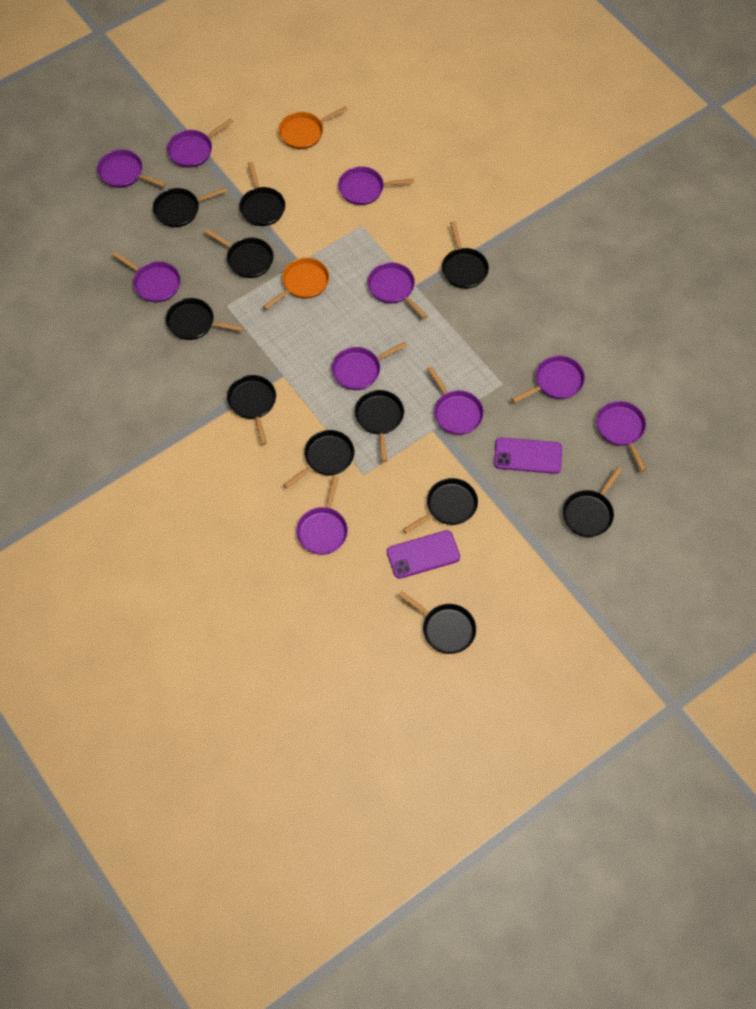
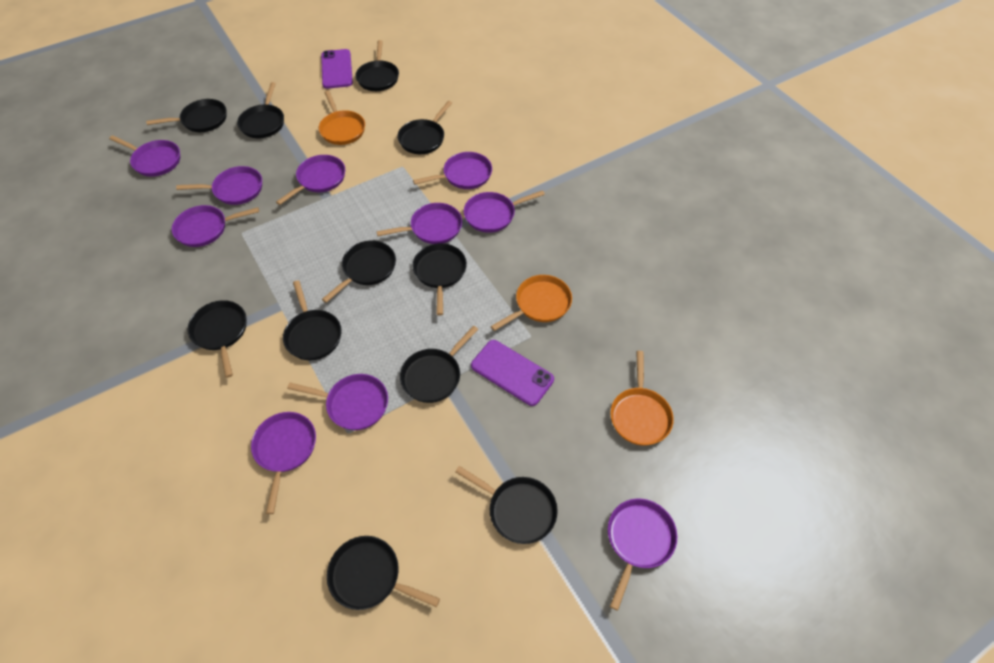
orange pan: [263,258,329,309] [279,106,348,149] = 2 -> [319,90,365,145] [491,275,572,331] [610,351,674,446] = 3

